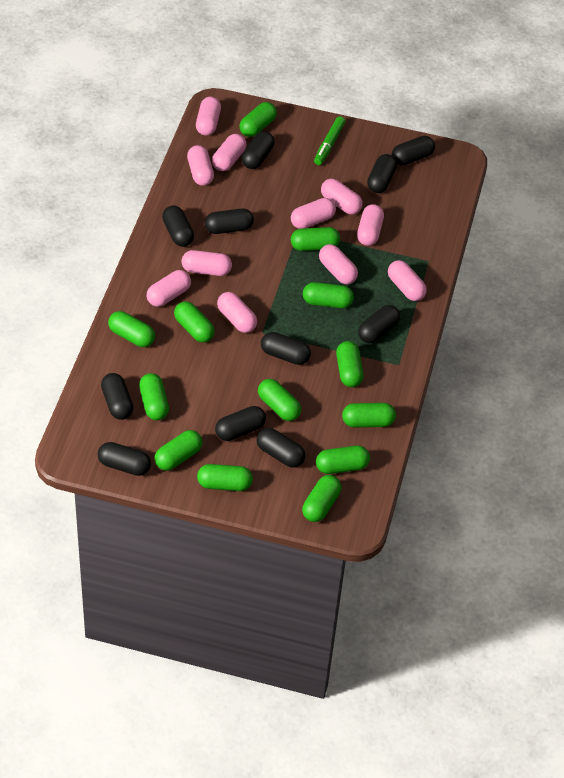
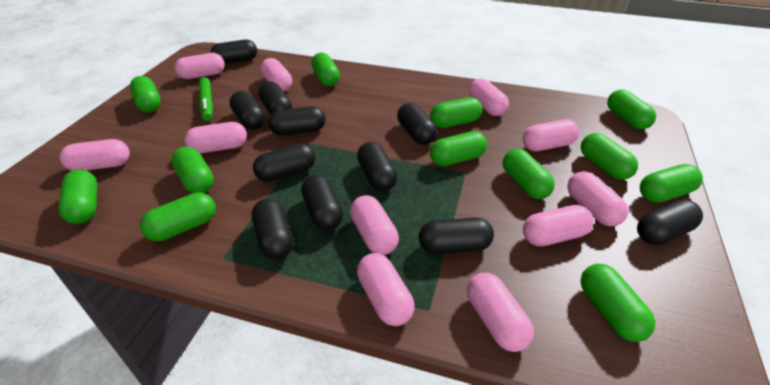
green capsule: [108,311,155,347] [139,373,169,420] [154,430,203,471] [174,301,215,343] [197,464,253,491] [239,102,277,137] [258,379,301,421] [291,227,340,251] [302,475,341,522] [303,282,354,308] [316,445,370,474] [336,341,364,387] [342,403,396,428] = 13 -> [58,169,98,224] [130,76,161,112] [140,192,216,241] [171,147,214,193] [311,53,340,86] [430,97,482,128] [430,131,487,166] [502,149,555,199] [580,264,655,342] [581,133,638,180] [607,90,656,129] [640,164,703,203] = 12

